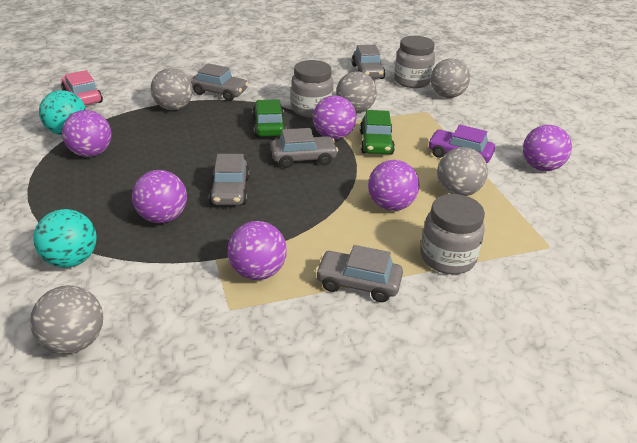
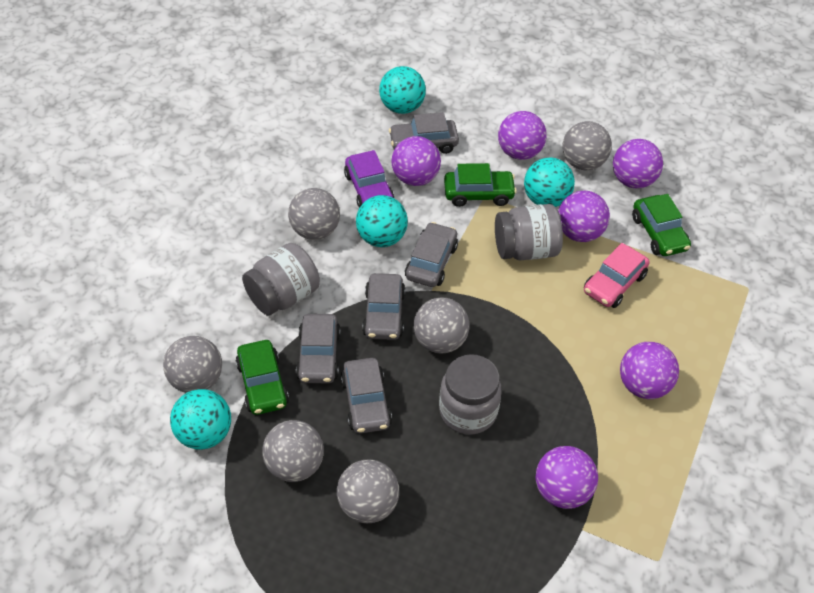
green car: [252,99,286,137] [360,110,395,155] = 2 -> [236,340,289,415] [444,163,517,207] [632,194,691,256] = 3
grey ball: [30,285,103,354] [151,68,193,110] [336,71,377,113] [431,58,470,98] [437,147,488,196] = 5 -> [163,336,222,393] [262,420,324,482] [288,188,340,240] [337,459,399,523] [414,297,470,354] [562,121,612,170] = 6
turquoise ball: [33,209,97,268] [39,90,86,135] = 2 -> [170,389,231,450] [356,195,408,247] [379,66,426,114] [524,158,575,207] = 4

